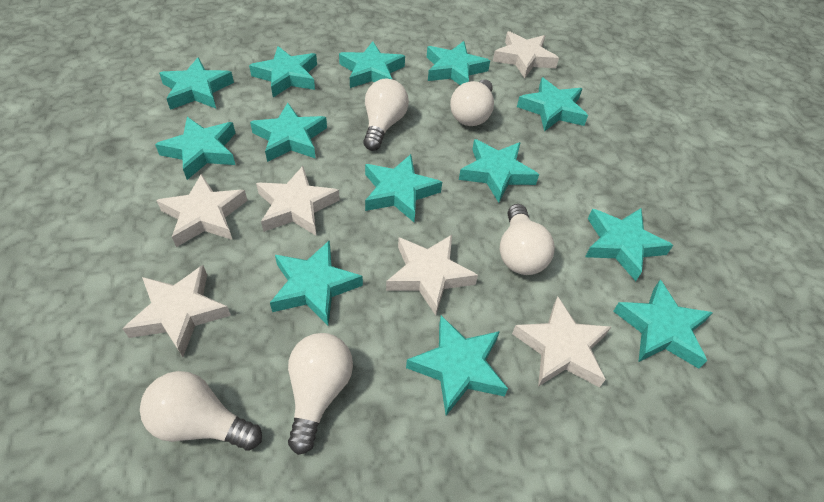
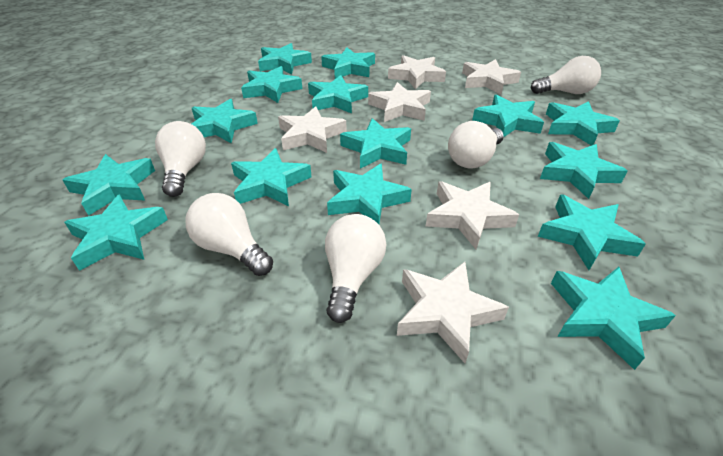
turquoise star: [155,117,235,180] [159,57,234,110] [249,46,317,97] [250,103,327,162] [270,240,363,326] [339,41,405,88] [365,154,442,222] [406,316,508,415] [427,41,490,85] [459,139,539,203] [517,78,588,132] [585,208,673,281] [613,280,713,369] = 13 -> [63,154,155,216] [64,194,168,271] [191,98,258,143] [231,148,312,206] [241,66,302,103] [258,43,312,74] [308,75,368,114] [321,47,375,79] [327,163,412,224] [340,118,411,168] [472,94,544,138] [538,194,646,270] [540,142,627,199] [546,101,620,146] [551,267,676,370] = 15

